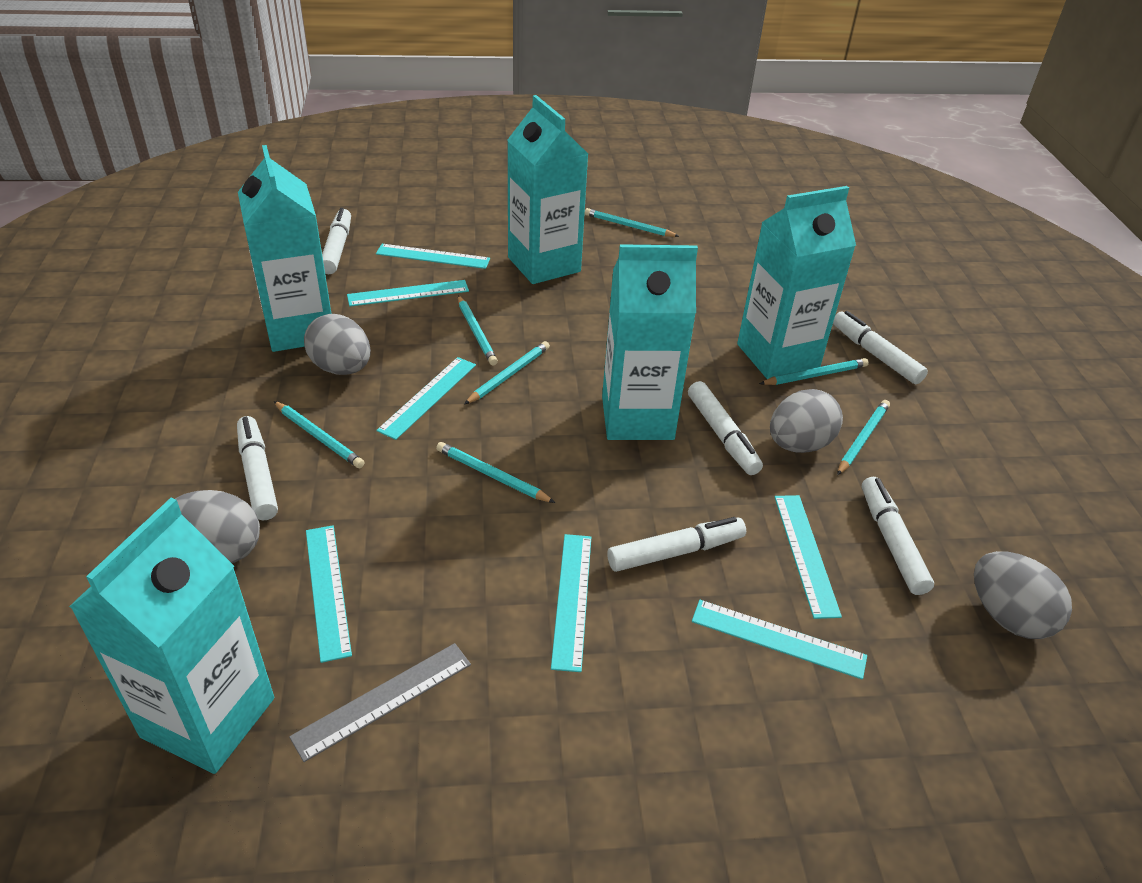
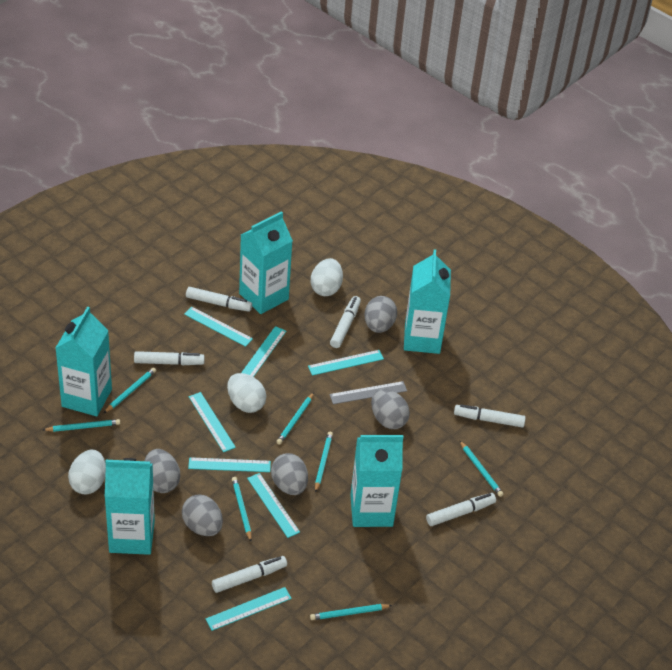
grey egg: [175,490,260,563] [304,314,371,375] [770,389,843,453] [974,551,1072,639] = 4 -> [144,449,180,493] [182,494,223,536] [271,453,308,495] [365,296,397,333] [371,389,410,429] = 5
white egg: none = 0 -> [68,450,106,495] [227,373,266,413] [311,258,343,296] = 3

